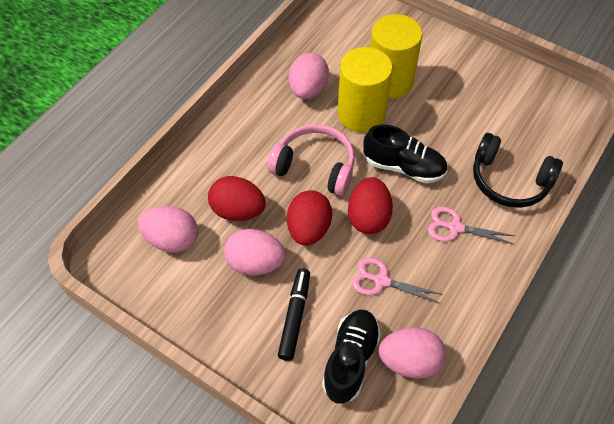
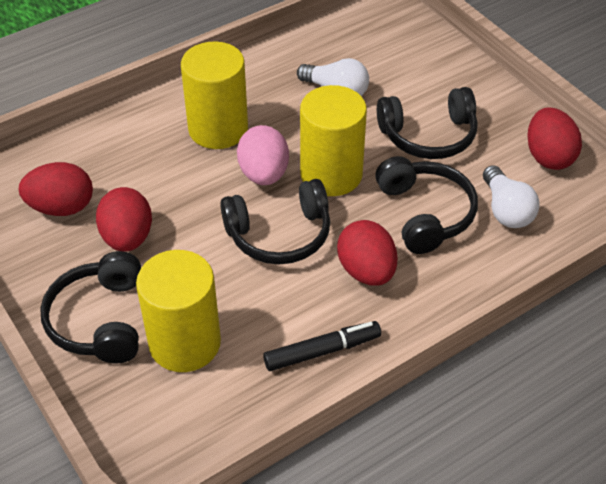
black headphones: [473,133,563,208] = 1 -> [40,251,141,363] [220,179,330,265] [375,156,478,254] [377,87,478,159] = 4
black shoe: [322,309,381,404] [363,125,447,183] = 2 -> none = 0
pink egg: [138,206,198,253] [224,229,286,276] [289,53,329,99] [379,327,446,379] = 4 -> [237,125,289,185] = 1
pink headphones: [268,124,355,196] = 1 -> none = 0
pink scissors: [352,257,443,304] [428,206,515,245] = 2 -> none = 0
red egg: [208,176,266,221] [287,190,332,246] [348,177,393,234] = 3 -> [18,162,93,216] [96,187,152,252] [337,220,397,286] [527,107,582,170] = 4
white light bulb: none = 0 -> [297,58,369,96] [483,165,540,228] = 2
yellow cylinder: [338,47,393,133] [370,14,422,99] = 2 -> [136,250,221,372] [181,42,248,149] [300,85,367,196] = 3

